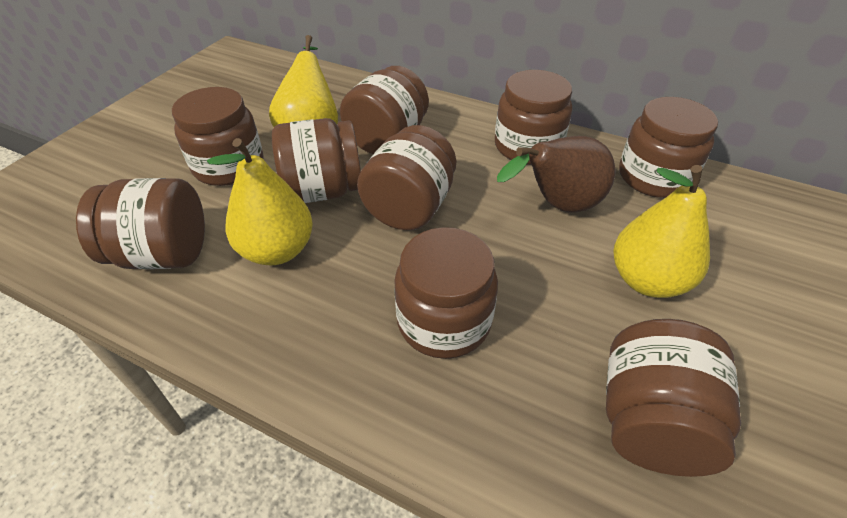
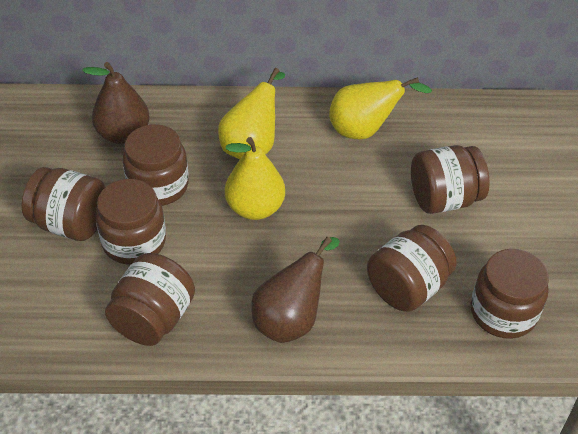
brown jar: [76,178,205,269] [172,87,264,186] [272,118,361,203] [340,66,429,154] [357,125,456,230] [394,227,498,359] [495,70,572,165] [606,319,741,477] [619,97,718,198] = 9 -> [22,167,105,241] [95,179,166,265] [105,253,195,346] [123,124,189,206] [367,225,457,312] [411,145,490,214] [471,249,549,339] = 7
brown pear: [497,136,616,213] = 1 -> [82,62,150,144] [251,237,340,343] = 2

